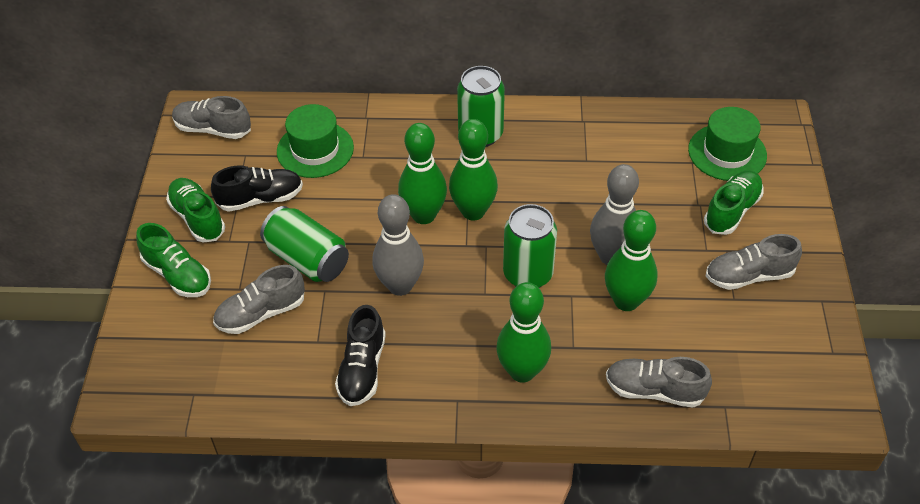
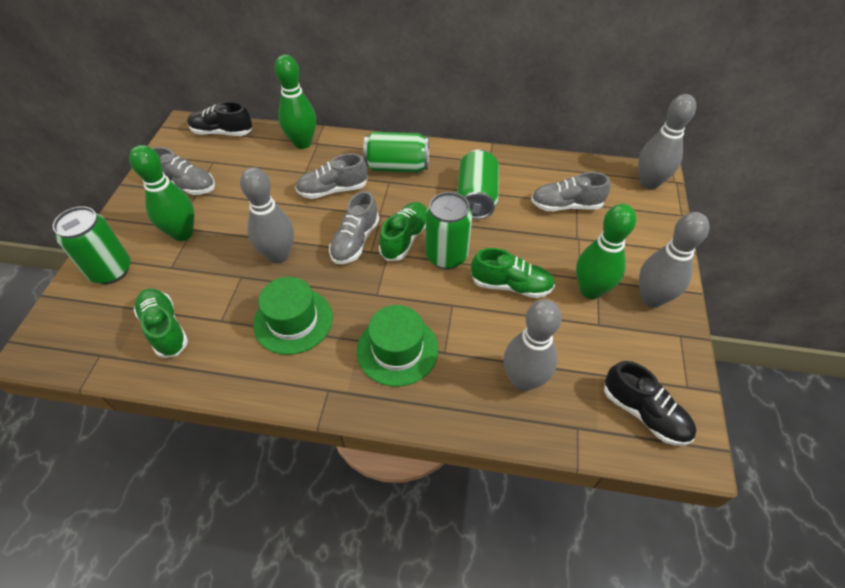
green bowling pin: [398,123,447,224] [449,119,498,220] [496,282,551,383] [605,210,658,311] = 4 -> [129,145,194,241] [275,54,316,149] [576,204,636,299] = 3
green can: [260,206,349,282] [457,66,505,147] [503,204,557,288] = 3 -> [53,206,130,284] [363,132,429,173] [425,192,472,269] [457,149,499,219] = 4
grey bowling pin: [372,194,424,296] [590,164,639,265] = 2 -> [240,167,294,264] [503,300,562,391] [638,94,696,190] [639,212,710,307] = 4

